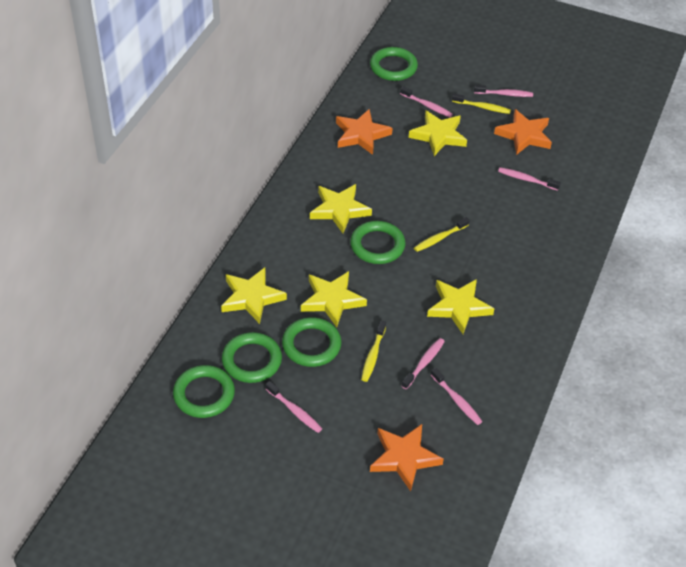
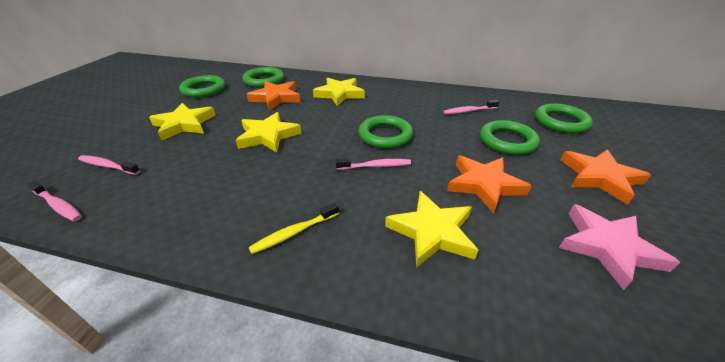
pink star: none = 0 -> [559,204,680,290] = 1
pink toothbrush: [265,381,322,433] [400,86,453,117] [402,338,445,389] [431,368,483,425] [474,85,533,97] [498,167,561,191] = 6 -> [27,180,82,222] [78,155,140,175] [335,158,411,170] [443,100,499,114] = 4
yellow star: [221,267,287,324] [301,271,367,327] [310,184,372,233] [409,110,467,156] [427,279,494,334] = 5 -> [149,103,216,140] [236,112,302,152] [313,78,365,106] [385,191,478,268] = 4
yellow toothbrush: [361,321,386,382] [414,217,470,252] [452,93,511,114] = 3 -> [249,202,339,254] = 1

